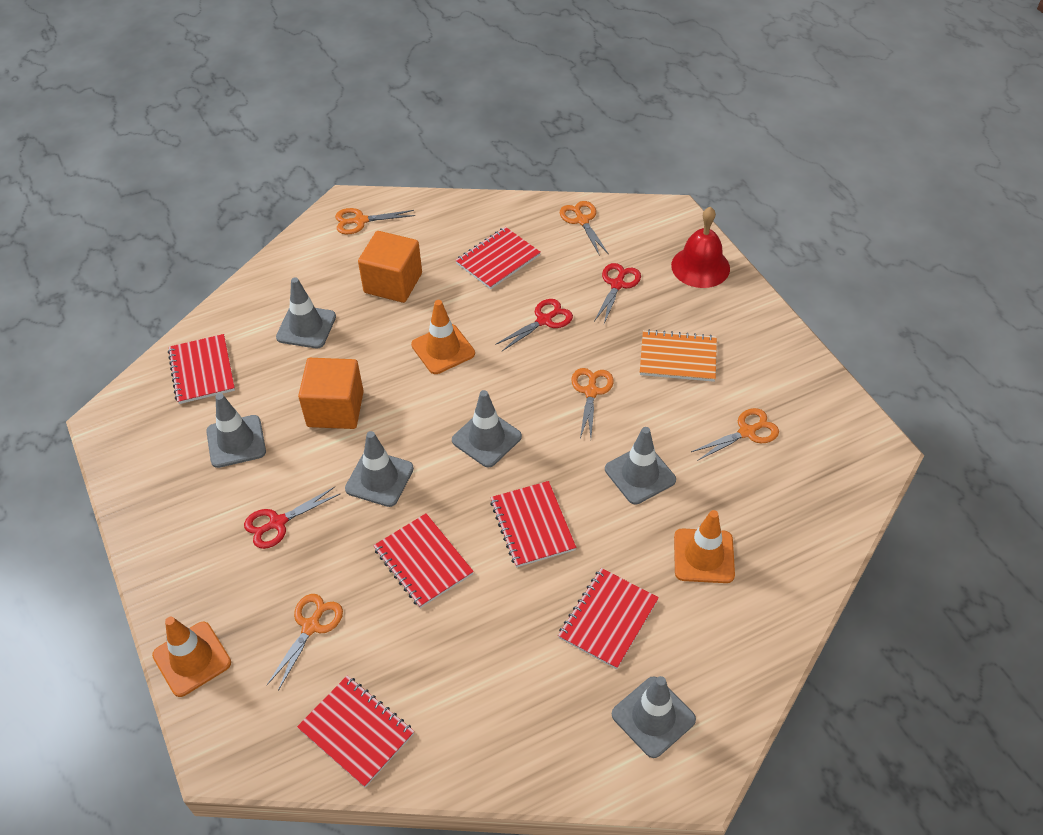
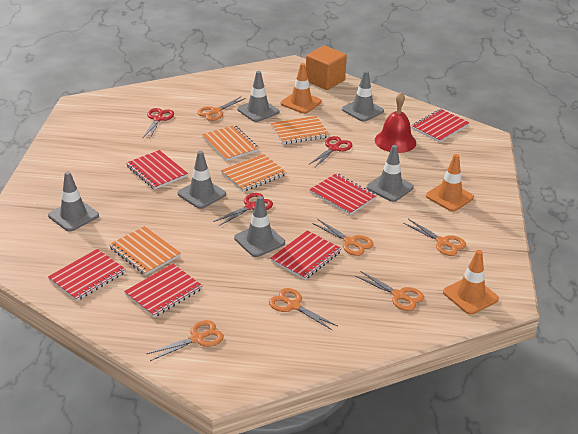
orange cube: [298,358,364,429] [358,231,422,303] = 2 -> [306,46,347,90] = 1
orange notebook: [640,329,717,382] = 1 -> [109,226,181,275] [202,125,259,161] [221,154,287,192] [271,116,329,144] = 4
orange scissors: [267,594,343,691] [335,208,415,234] [560,201,608,256] [572,368,614,438] [691,408,779,461] = 5 -> [147,320,224,361] [197,96,246,121] [269,288,337,331] [312,219,374,256] [355,271,424,311] [403,219,466,256] = 6

